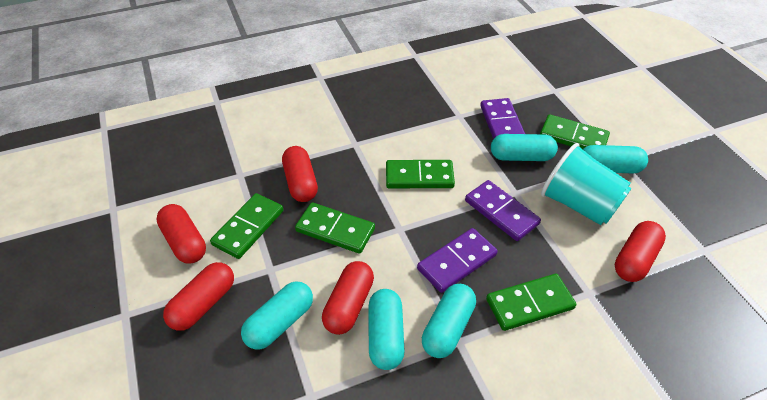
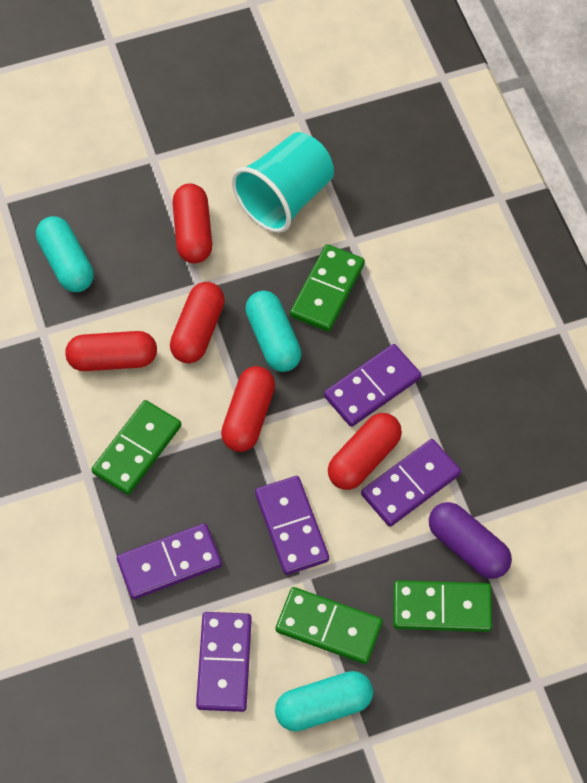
green domino: [210,193,283,259] [295,202,375,254] [386,160,455,188] [486,274,576,331] [540,114,610,149] = 5 -> [91,400,181,495] [276,587,383,664] [290,244,365,332] [393,580,492,632] = 4
purple capsule: none = 0 -> [429,502,512,579] = 1
purple domino: [417,228,498,293] [465,180,541,241] [480,98,525,139] = 3 -> [117,523,222,600] [196,612,252,712] [255,476,329,575] [324,344,421,427] [361,439,461,527] = 5
turquoise capsule: [241,282,313,350] [368,289,405,370] [422,284,476,358] [491,134,558,161] [583,145,648,173] = 5 -> [36,216,94,292] [245,291,302,372] [275,671,373,732] = 3

